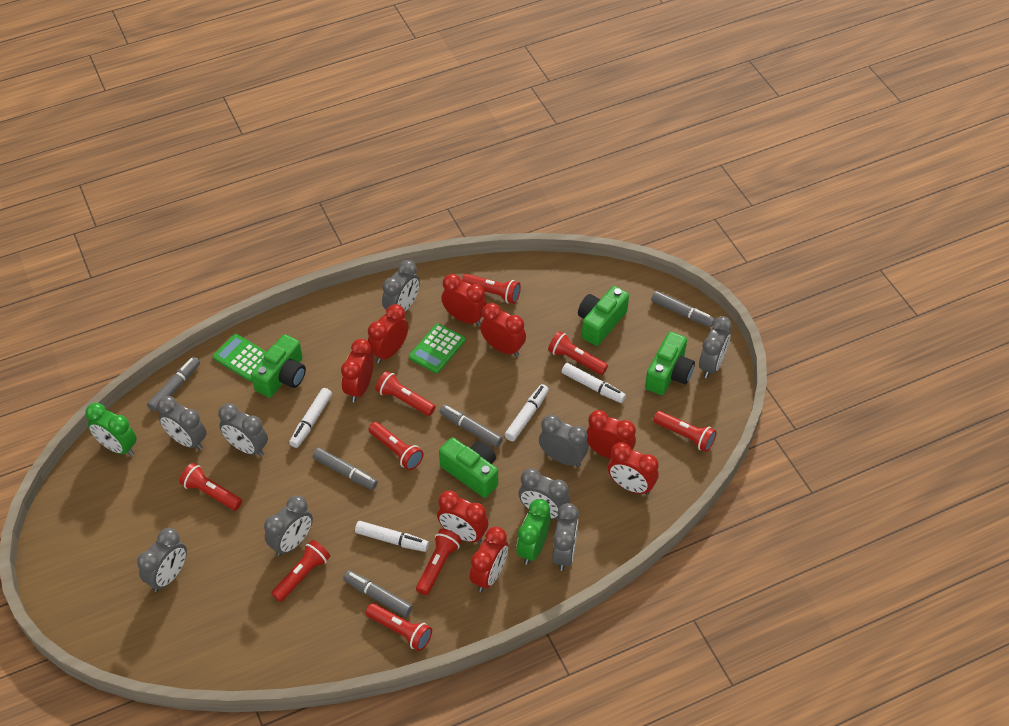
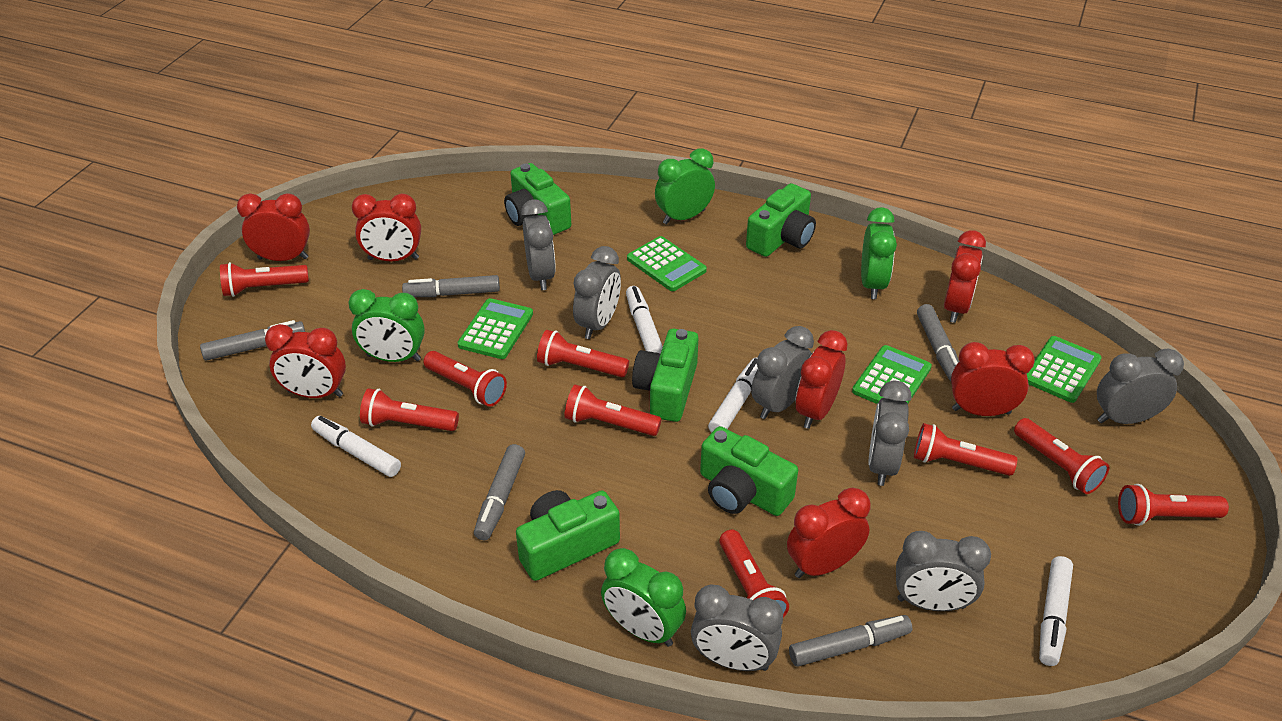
green calculator: [213,334,266,381] [409,323,465,374] = 2 -> [457,298,533,359] [627,236,707,291] [852,345,932,404] [1027,336,1102,403] = 4
green camera: [251,334,306,398] [439,438,498,498] [578,286,629,346] [645,332,695,395] = 4 -> [504,163,571,235] [516,490,620,581] [632,329,698,422] [700,426,798,516] [746,183,816,257] = 5
green clock: [85,403,137,456] [516,499,551,565] = 2 -> [348,289,425,362] [601,548,686,647] [655,148,715,225] [861,207,897,299] = 4
grey clock: [137,528,187,592] [157,396,206,450] [218,403,268,457] [264,495,313,556] [382,260,420,312] [519,468,570,519] [539,414,589,467] [552,503,579,571] [699,316,732,378] = 9 -> [521,199,556,290] [573,246,621,339] [691,584,783,671] [751,326,814,419] [868,381,911,486] [896,531,991,611] [1097,348,1184,424] = 7
red clock: [341,339,374,402] [368,304,408,363] [437,490,489,543] [441,274,487,326] [470,527,508,592] [480,303,526,357] [587,410,636,459] [608,442,658,495] = 8 -> [237,193,310,261] [265,324,346,398] [352,194,421,261] [787,488,871,578] [795,330,848,429] [944,230,986,323] [951,342,1035,416] = 7

